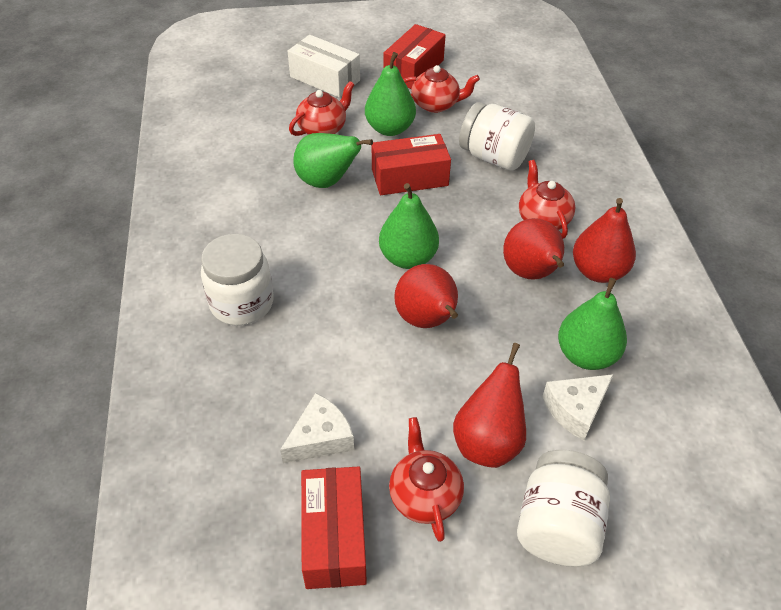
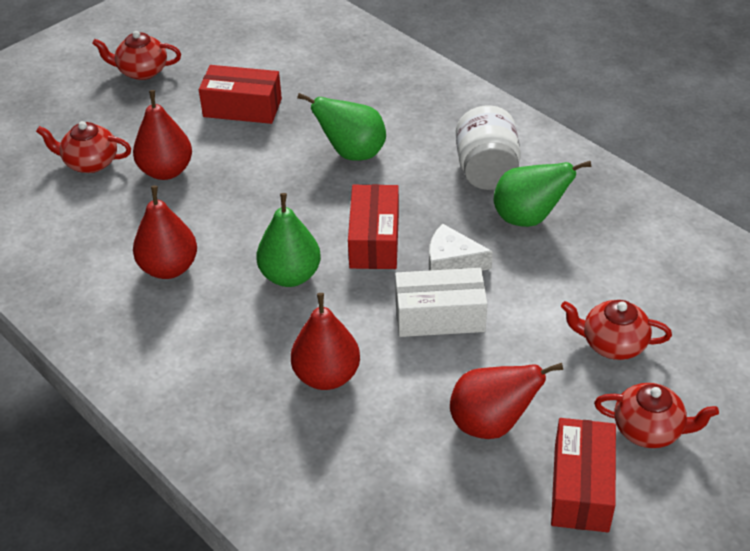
green pear: [293,133,373,188] [365,52,416,136] [379,183,439,269] [558,278,627,370] = 4 -> [256,193,321,287] [297,93,386,161] [493,161,591,227] = 3
white cheese: [280,393,354,464] [542,374,614,440] = 2 -> [429,224,493,271] = 1
white jar: [201,234,274,326] [459,102,535,171] [517,450,610,567] = 3 -> [456,105,521,190] = 1

